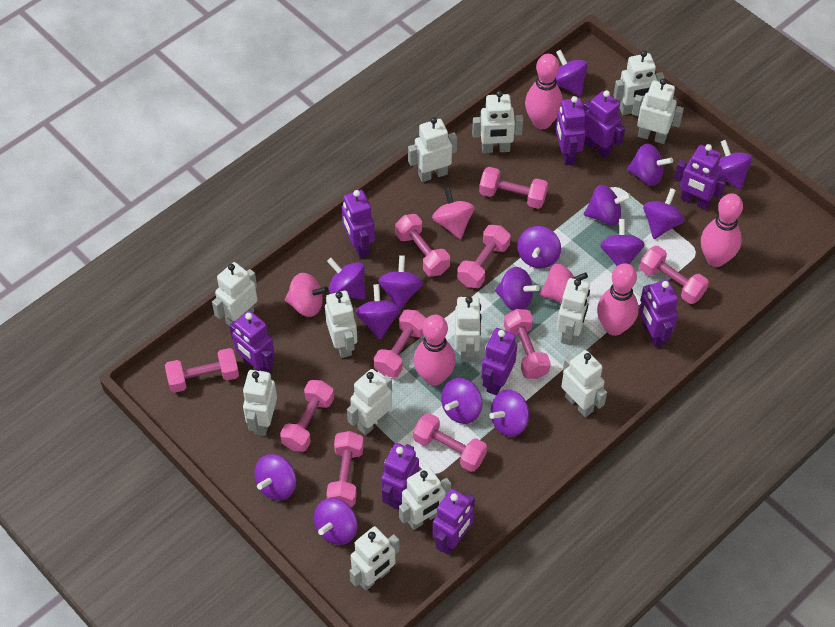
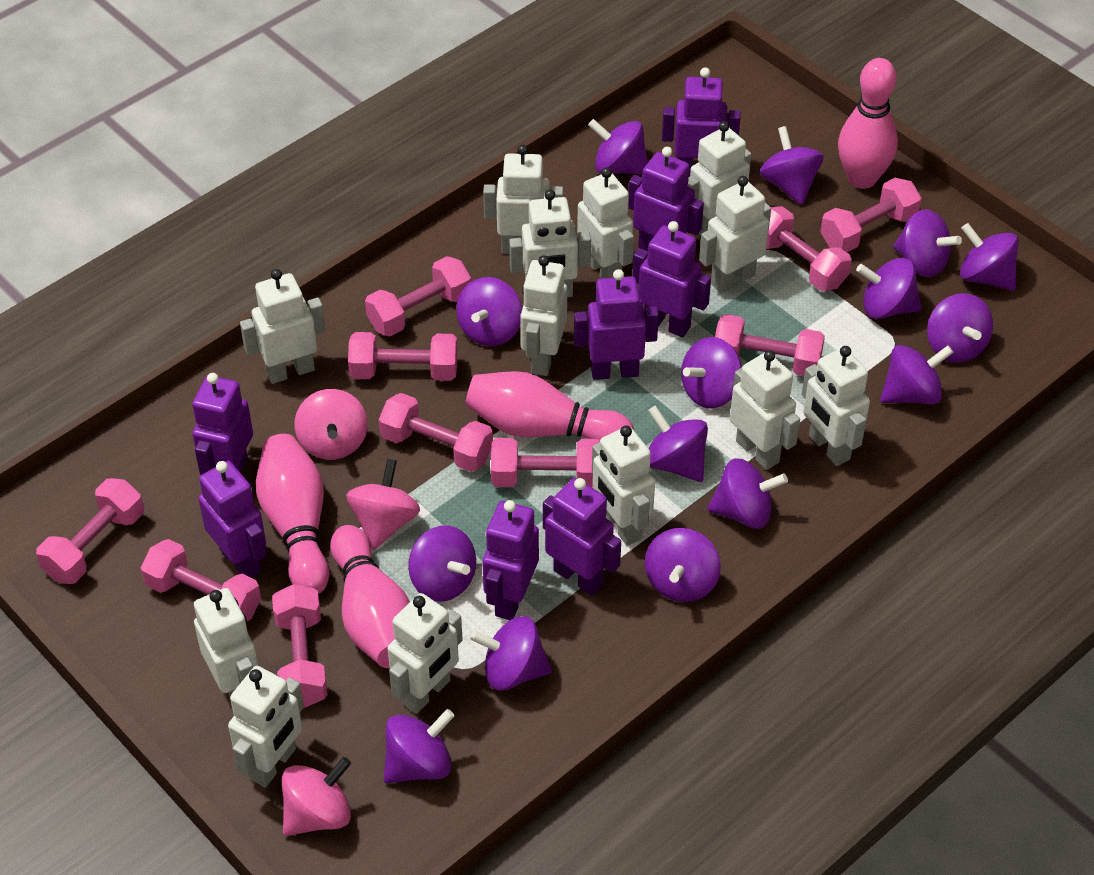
purple robot: [229,310,275,373] [342,190,375,258] [381,443,419,510] [433,489,475,555] [481,328,517,395] [556,96,586,165] [583,90,625,158] [639,280,678,347] [674,144,727,210] = 9 -> [192,373,253,475] [198,461,267,578] [482,500,539,620] [543,478,621,595] [574,269,659,380] [628,147,704,251] [633,221,711,338] [662,67,741,177] = 8

